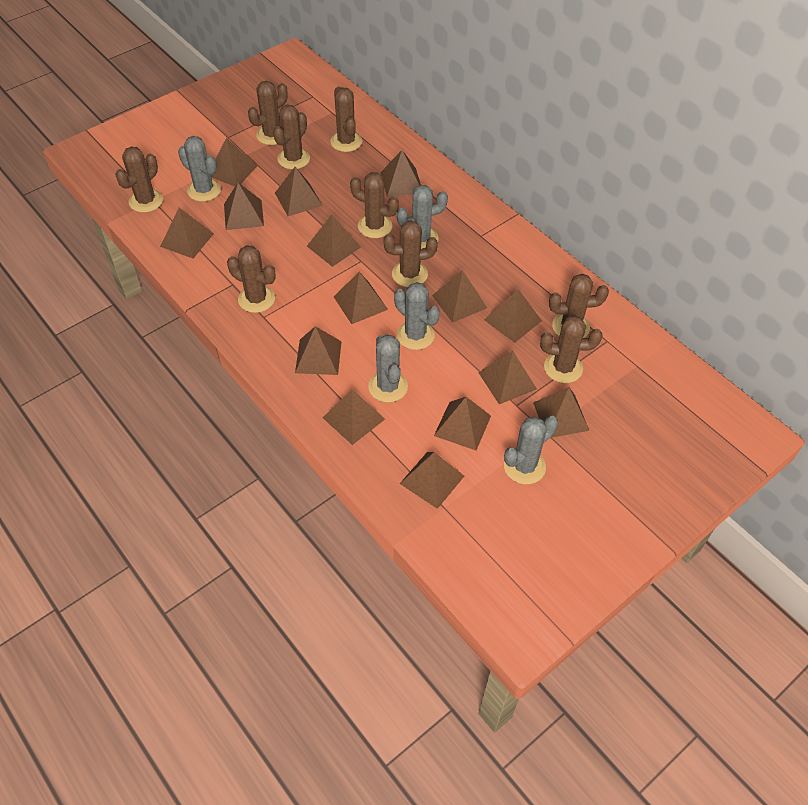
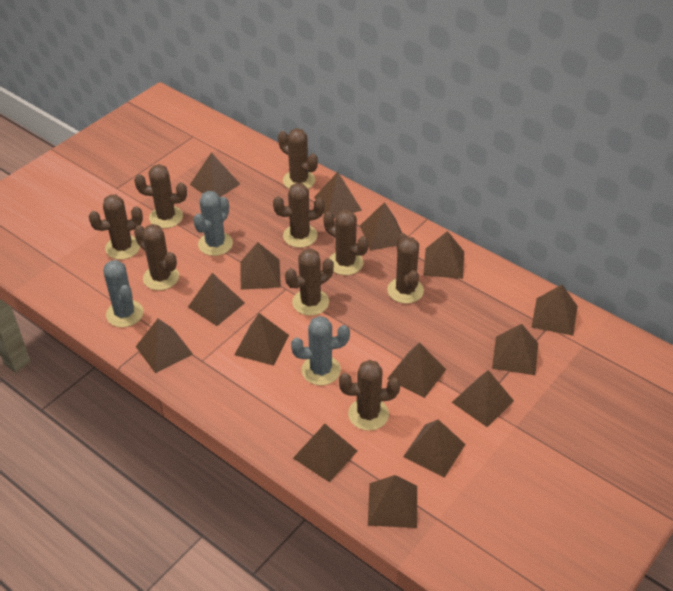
grey cactus: [178,136,221,202] [368,335,408,403] [394,282,440,350] [397,185,448,249] [504,416,558,484] = 5 -> [103,260,144,327] [193,191,233,256] [291,316,350,385] = 3

